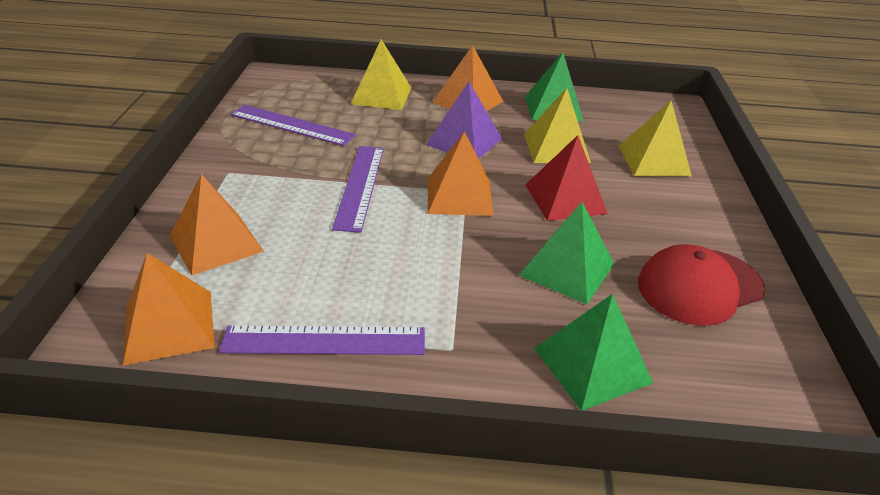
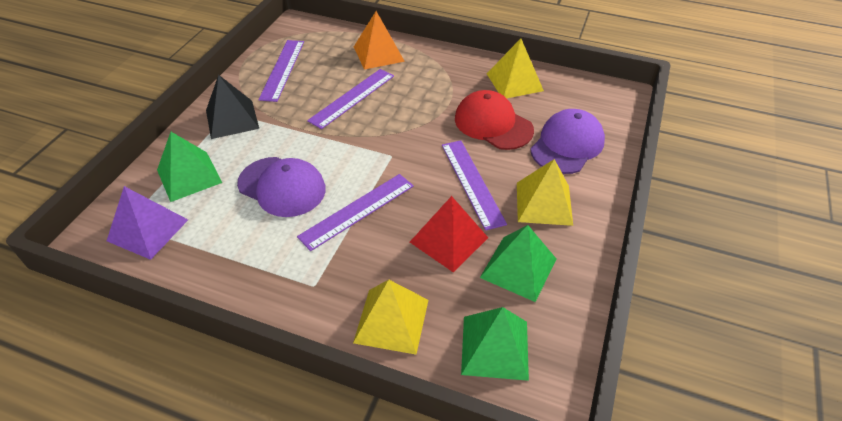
black pyramid: none = 0 -> [206,75,259,139] = 1
orange pyramid: [123,253,215,365] [170,174,264,276] [428,131,493,216] [433,45,504,111] = 4 -> [354,11,405,70] = 1
purple cap: none = 0 -> [237,157,326,217] [530,109,605,174] = 2
purple ruler: [219,325,425,355] [230,105,356,146] [332,146,384,233] = 3 -> [258,40,304,102] [297,174,414,251] [307,69,394,129] [442,140,507,231] = 4

